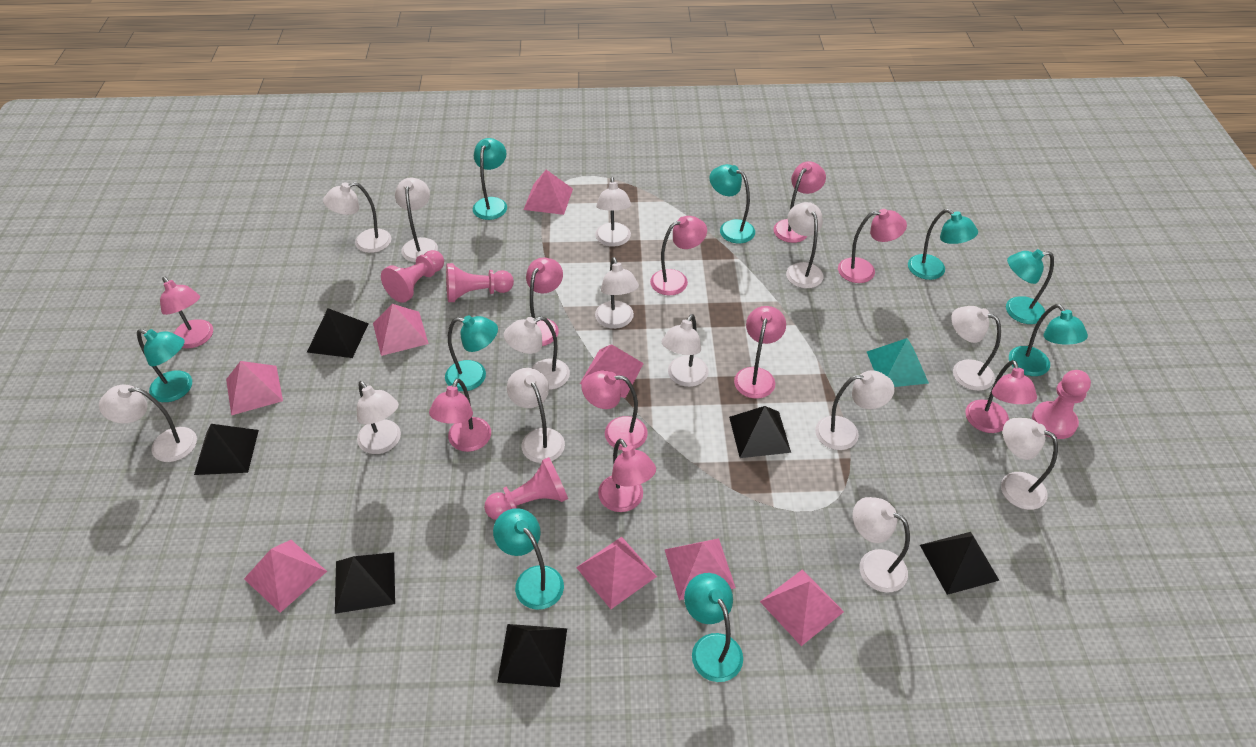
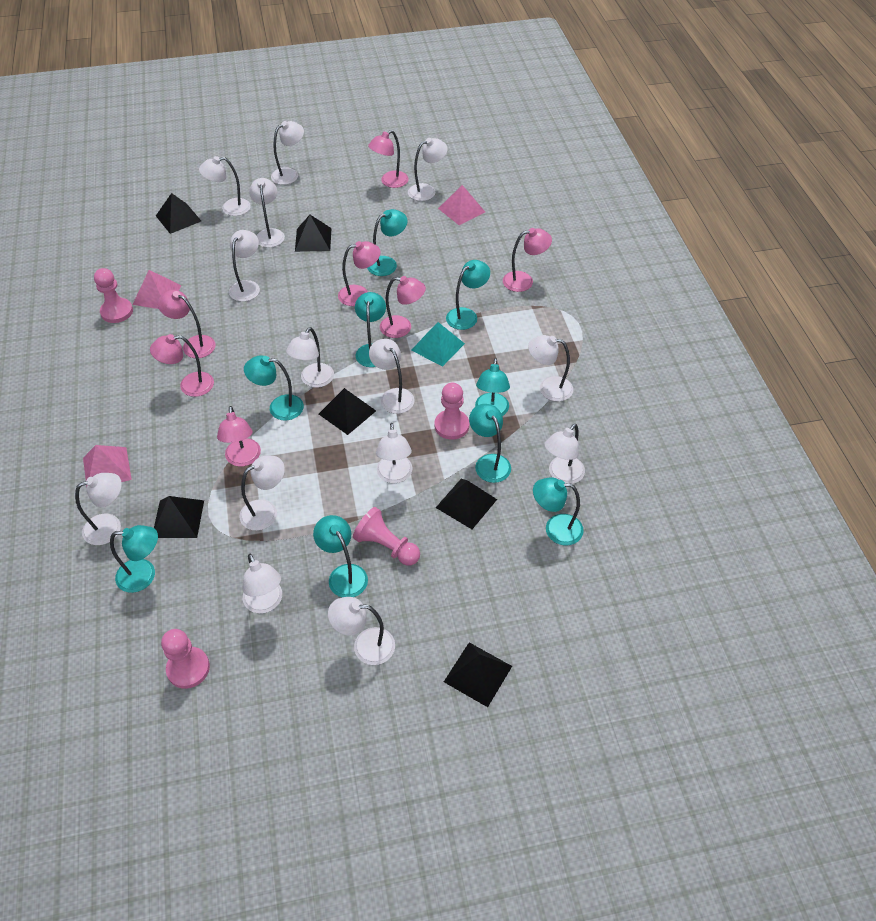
pink lamp: [160,277,213,348] [429,378,491,452] [526,258,563,346] [582,370,648,450] [598,439,656,512] [650,216,707,295] [734,306,786,399] [773,161,826,243] [838,209,907,283] [965,360,1037,433] = 10 -> [150,334,214,397] [158,290,216,358] [217,406,261,467] [338,241,380,306] [368,130,409,188] [380,276,426,338] [503,228,552,292] = 7
pink pyramid: [226,361,283,415] [244,540,327,613] [373,304,429,356] [523,170,573,215] [576,537,657,609] [580,344,644,398] [664,538,736,600] [760,570,844,646] = 8 -> [83,445,132,486] [132,270,182,309] [438,185,485,225] = 3

